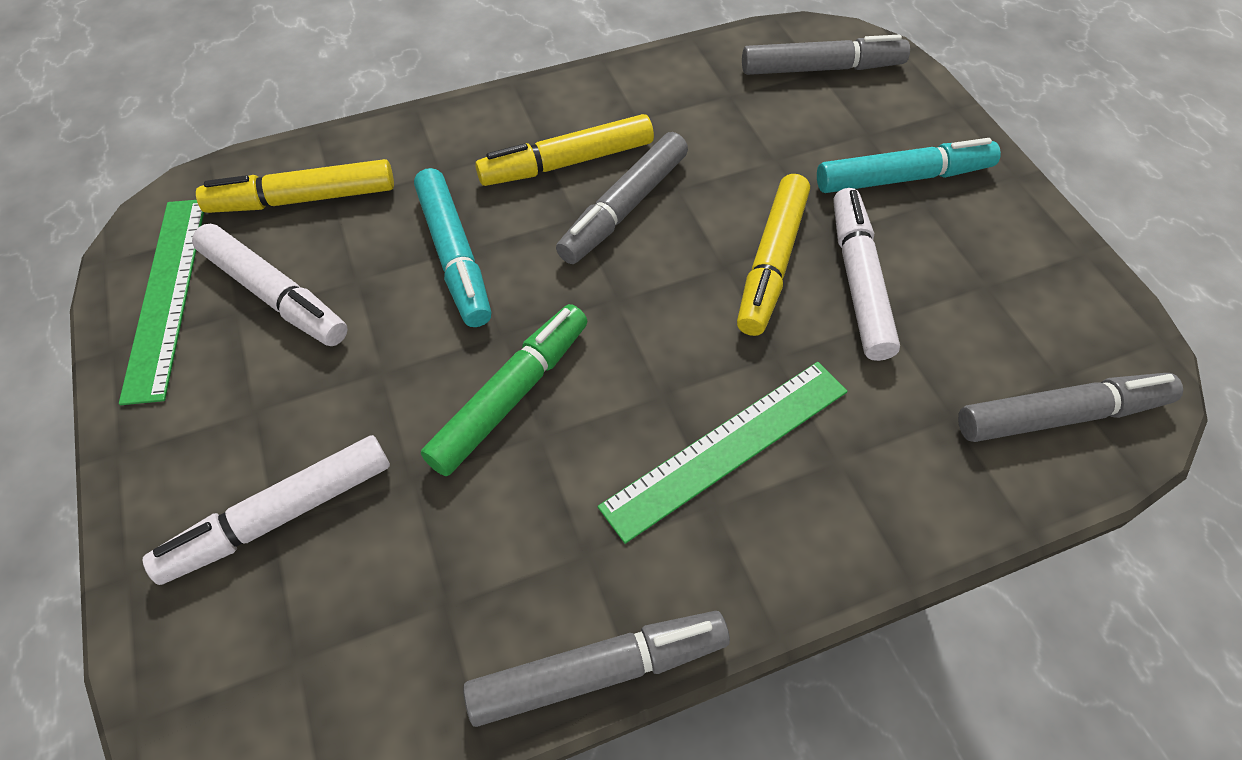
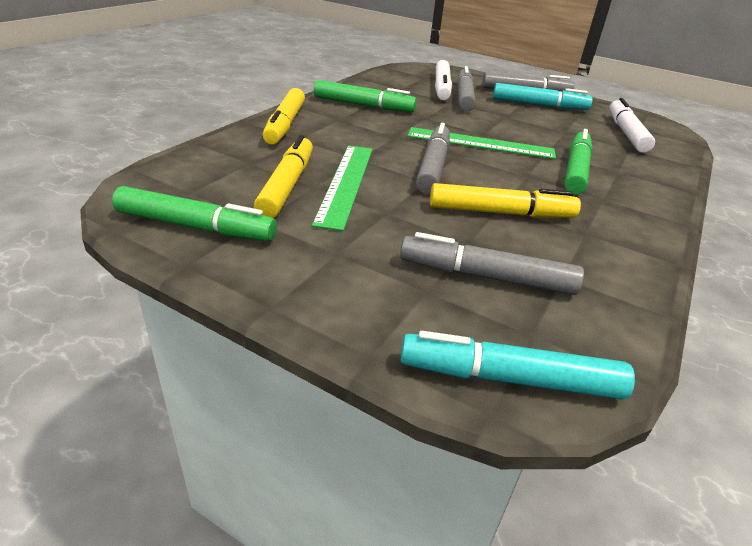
green marker: [421,304,587,476] = 1 -> [112,186,277,241] [314,80,417,112] [564,129,593,195] = 3
white marker: [143,435,390,585] [192,224,348,346] [834,188,900,361] = 3 -> [435,60,452,100] [609,98,655,153] = 2

